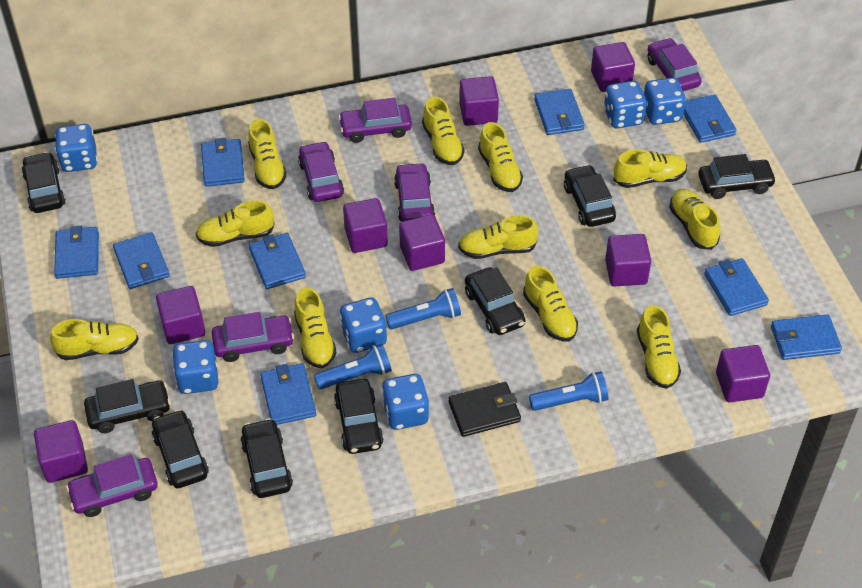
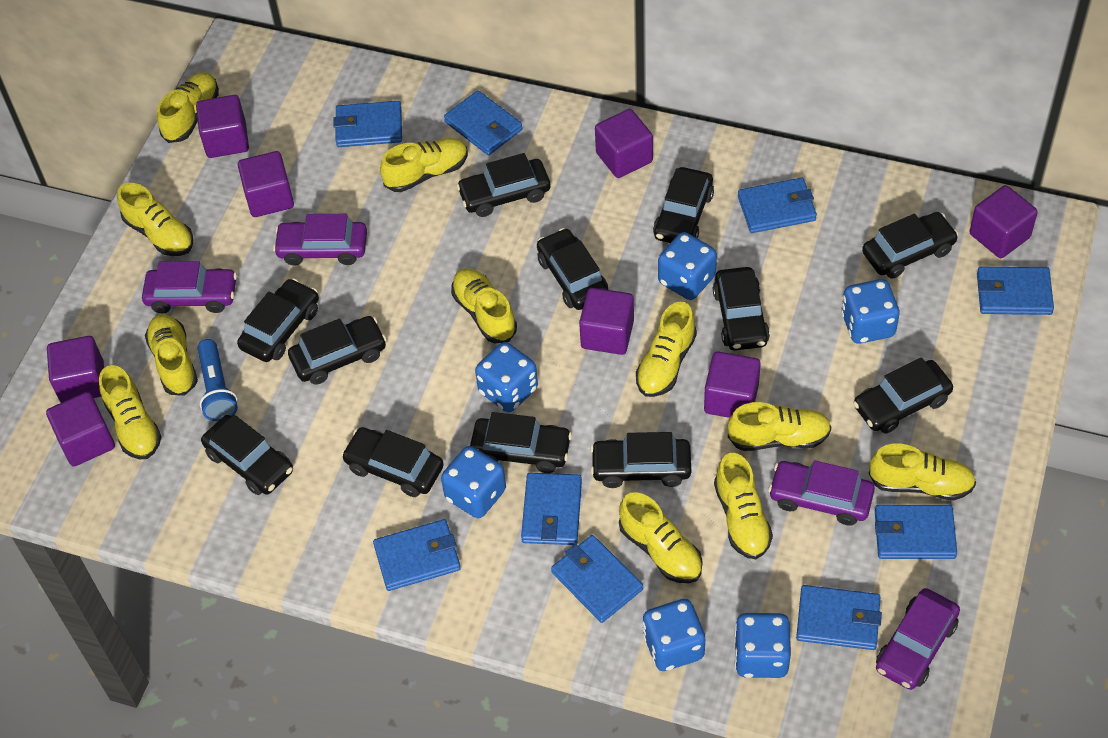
black car: [22,152,66,213] [84,379,171,433] [152,409,209,488] [240,418,293,498] [334,379,384,454] [465,267,525,335] [564,165,616,227] [698,154,776,199] = 8 -> [201,415,293,495] [237,278,319,362] [288,316,387,385] [341,427,444,497] [456,153,550,217] [470,412,572,473] [537,228,609,310] [590,432,691,488] [653,167,714,243] [713,267,770,351] [853,357,953,434] [862,212,959,279] = 12
black wallet: [448,382,521,437] = 1 -> none = 0
blue flashlight: [314,344,392,390] [385,288,461,329] [529,371,608,411] = 3 -> [197,339,238,421] = 1
purple car: [66,454,158,517] [212,312,294,362] [298,141,344,202] [338,98,412,143] [394,163,435,221] [648,38,702,91] = 6 -> [142,261,237,314] [273,214,367,266] [768,460,875,526] [876,588,960,690] = 4

